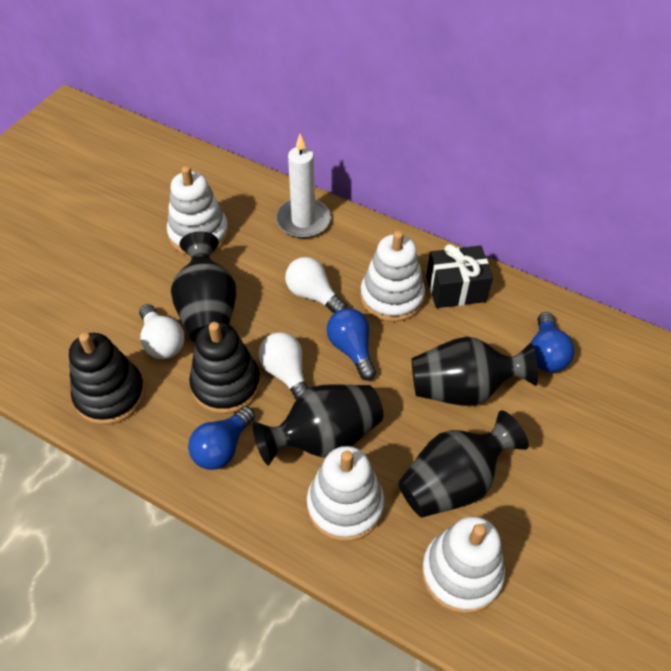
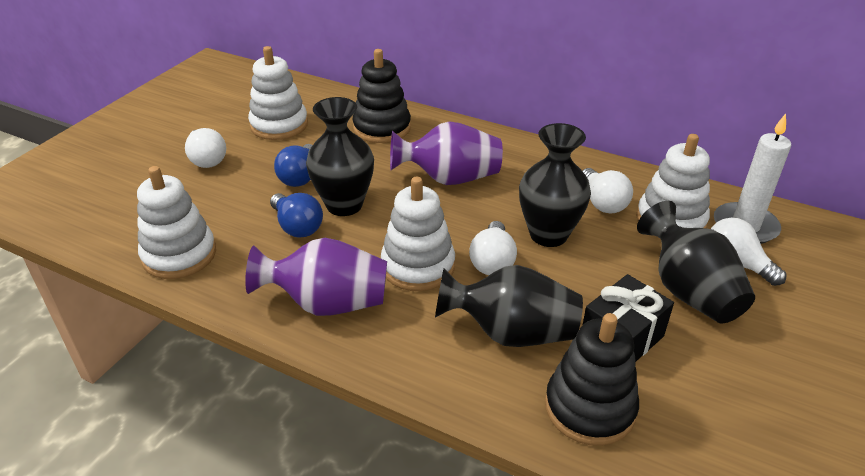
blue light bulb: [188,406,255,470] [327,308,376,381] [531,312,574,372] = 3 -> [270,193,323,237] [274,144,312,187] = 2
purple vase: none = 0 -> [245,238,387,316] [390,121,503,185] = 2
white light bulb: [139,304,185,359] [258,332,308,400] [285,257,347,313] = 3 -> [185,128,226,168] [469,221,517,275] [583,168,633,213] [711,218,786,286] = 4

